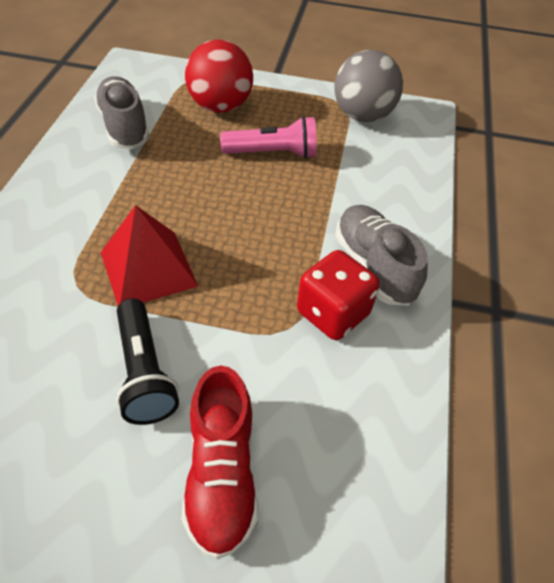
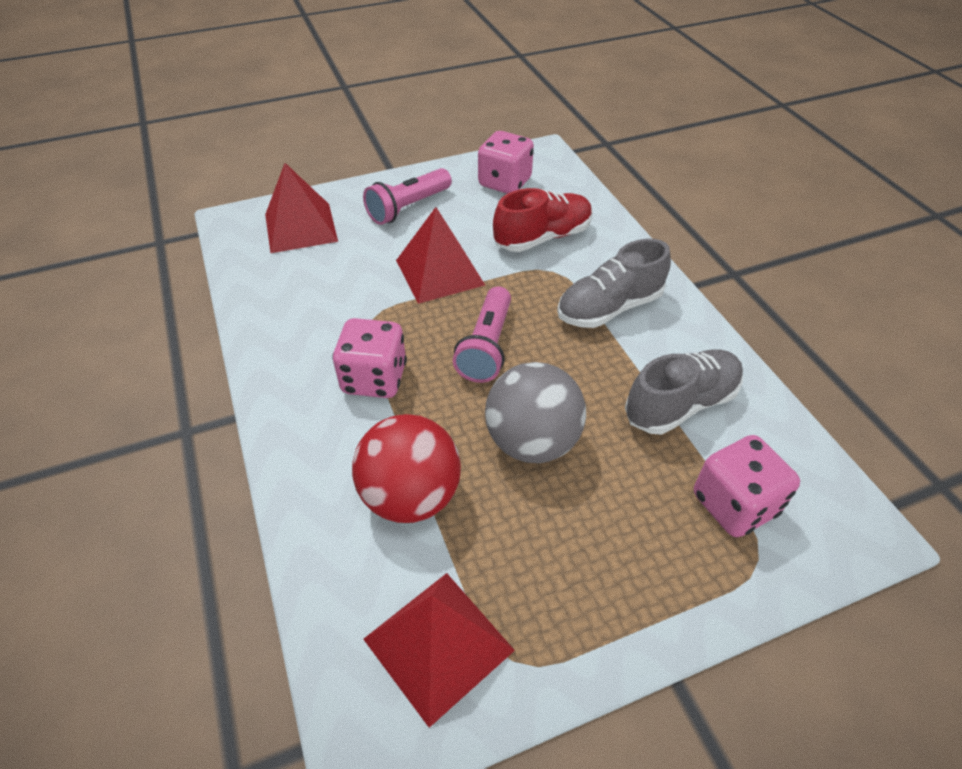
black flashlight: [116,298,179,425] = 1 -> none = 0
pink dice: none = 0 -> [332,318,407,398] [478,131,534,194] [694,435,800,537] = 3
pink flashlight: [220,116,317,159] = 1 -> [363,168,452,225] [453,286,511,383] = 2
red dice: [297,250,380,340] = 1 -> none = 0
red pyramid: [101,205,198,306] = 1 -> [265,163,338,253] [363,573,515,728] [396,207,485,304] = 3

